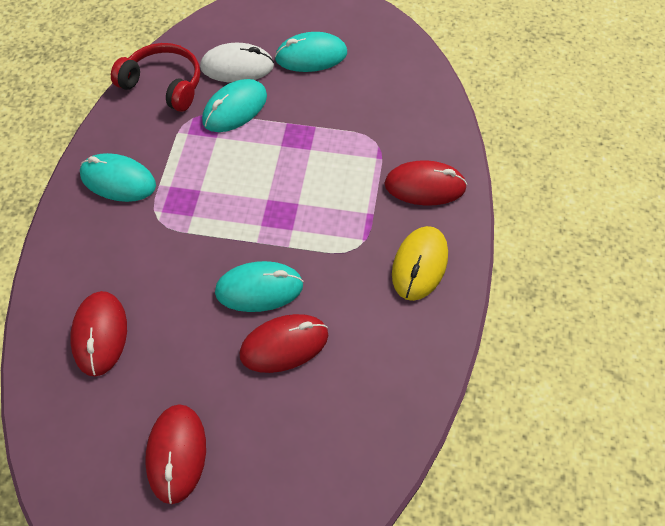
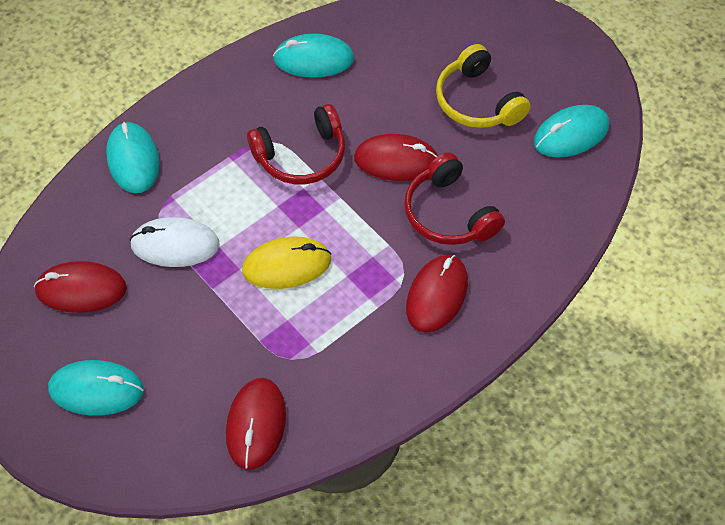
red headphones: [111,43,200,112] = 1 -> [247,104,345,184] [404,153,505,245] = 2
yellow headphones: none = 0 -> [436,44,530,128] = 1

